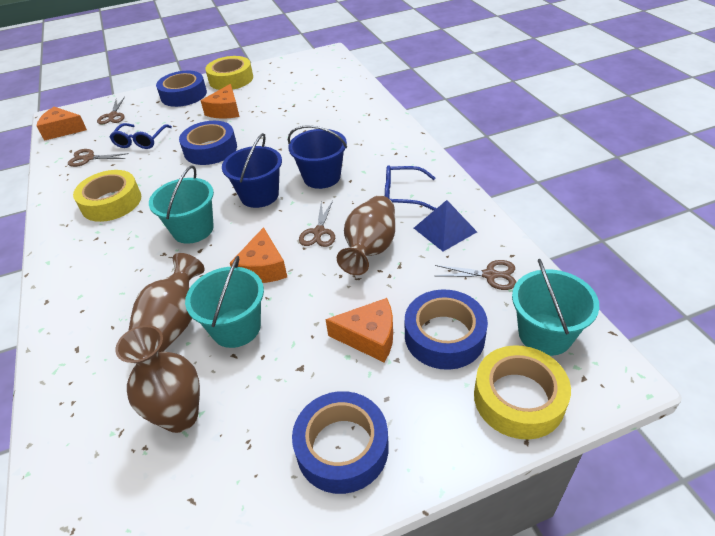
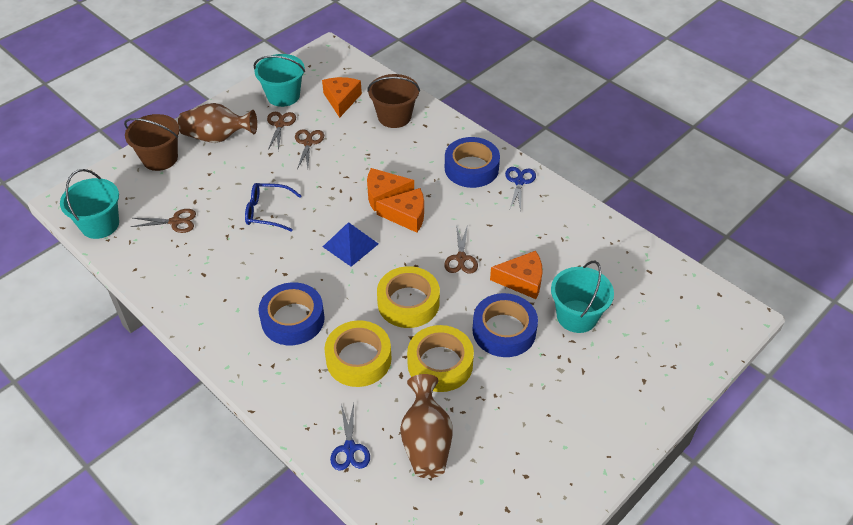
blue bucket: [222,133,282,208] [288,125,347,189] = 2 -> none = 0
blue glasses: [110,123,172,149] [385,165,436,211] = 2 -> [245,183,301,232] = 1
blue scissors: none = 0 -> [330,403,370,471] [505,167,536,211] = 2
blue tape: [156,71,207,107] [179,121,237,165] [292,391,389,494] [405,290,488,370] = 4 -> [259,282,325,345] [445,137,500,188] [473,293,538,357] = 3
brown bucket: none = 0 -> [124,114,180,171] [367,74,420,128] = 2
brown vase: [115,325,200,433] [128,253,205,352] [337,195,395,275] = 3 -> [178,103,257,143] [400,374,453,478] = 2

